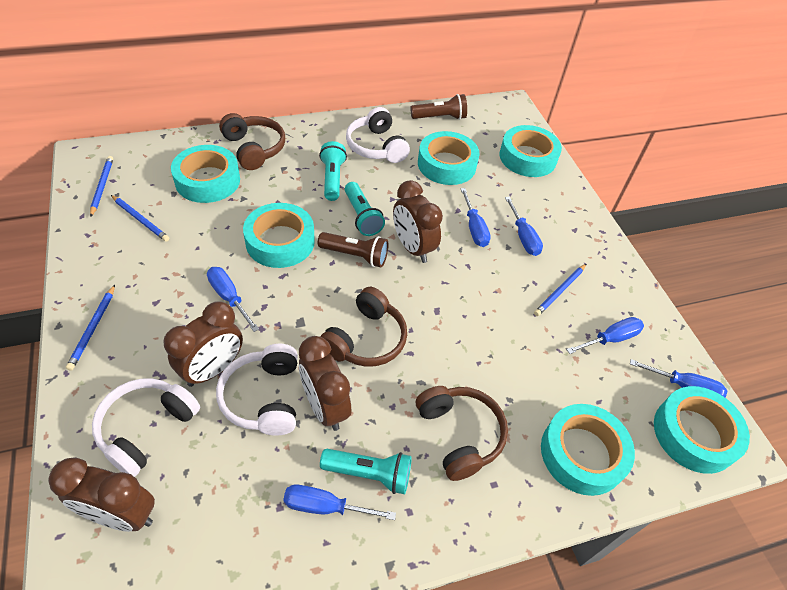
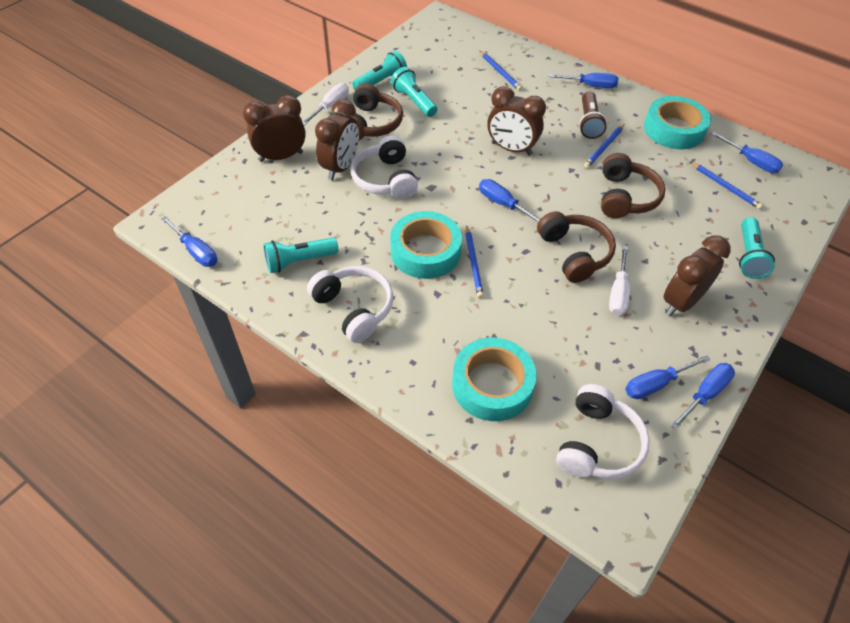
brown flashlight: [318,232,388,267] [410,94,467,120] = 2 -> [579,91,607,139] = 1
turquoise flashlight: [319,141,347,201] [320,449,412,494] [345,182,385,236] = 3 -> [264,237,339,273] [352,51,407,90] [391,67,437,117] [739,217,775,279] = 4
turquoise tape: [171,145,240,203] [243,203,315,268] [418,131,480,185] [500,125,562,177] [541,404,635,496] [654,386,750,474] = 6 -> [390,211,462,279] [452,338,537,421] [644,96,711,149] = 3
white screwdriver: none = 0 -> [303,83,349,125] [609,246,630,316] = 2

